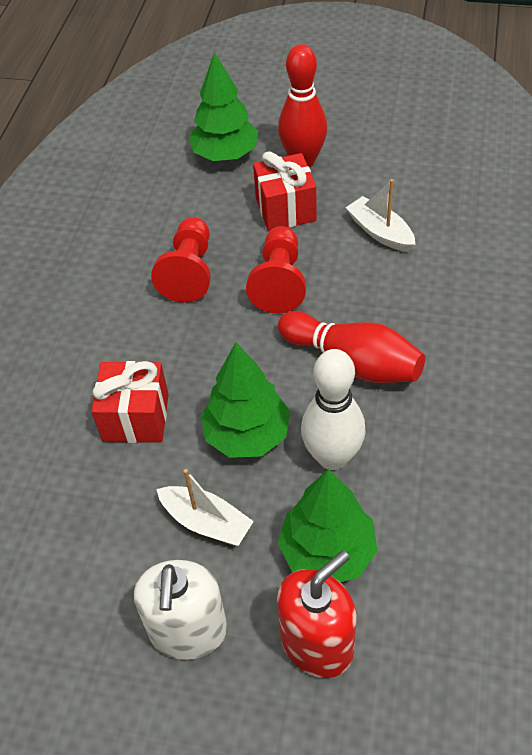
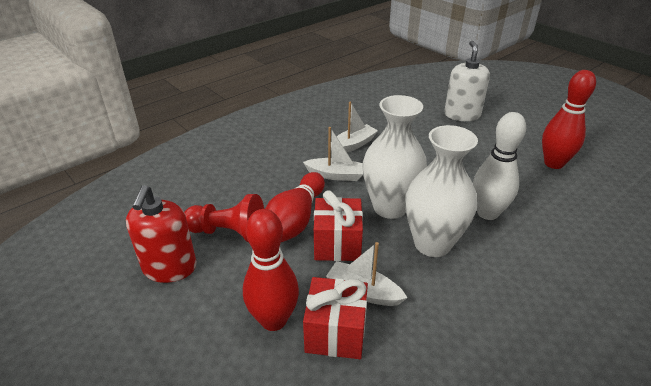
green tree: [189,52,258,161] [201,343,290,458] [278,469,378,582] = 3 -> none = 0
red bowling pin: [278,44,327,167] [278,311,425,383] = 2 -> [243,209,299,331] [265,172,325,242] [542,70,596,169] = 3
red pawn: [151,217,211,303] [246,226,306,313] = 2 -> [184,194,264,242] = 1
white boat: [156,469,254,546] [346,179,415,252] = 2 -> [303,127,363,181] [326,242,407,306] [331,102,378,152] = 3
white vase: none = 0 -> [362,95,427,219] [405,125,478,257] = 2

